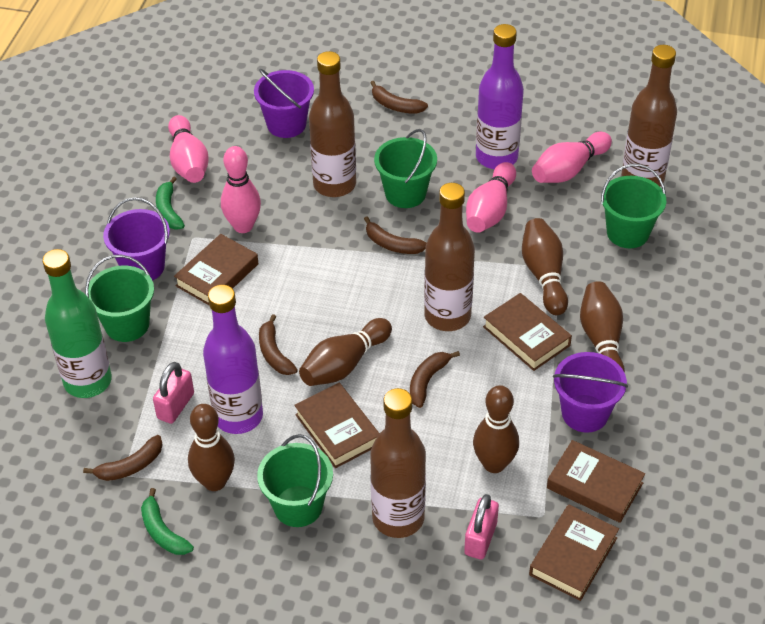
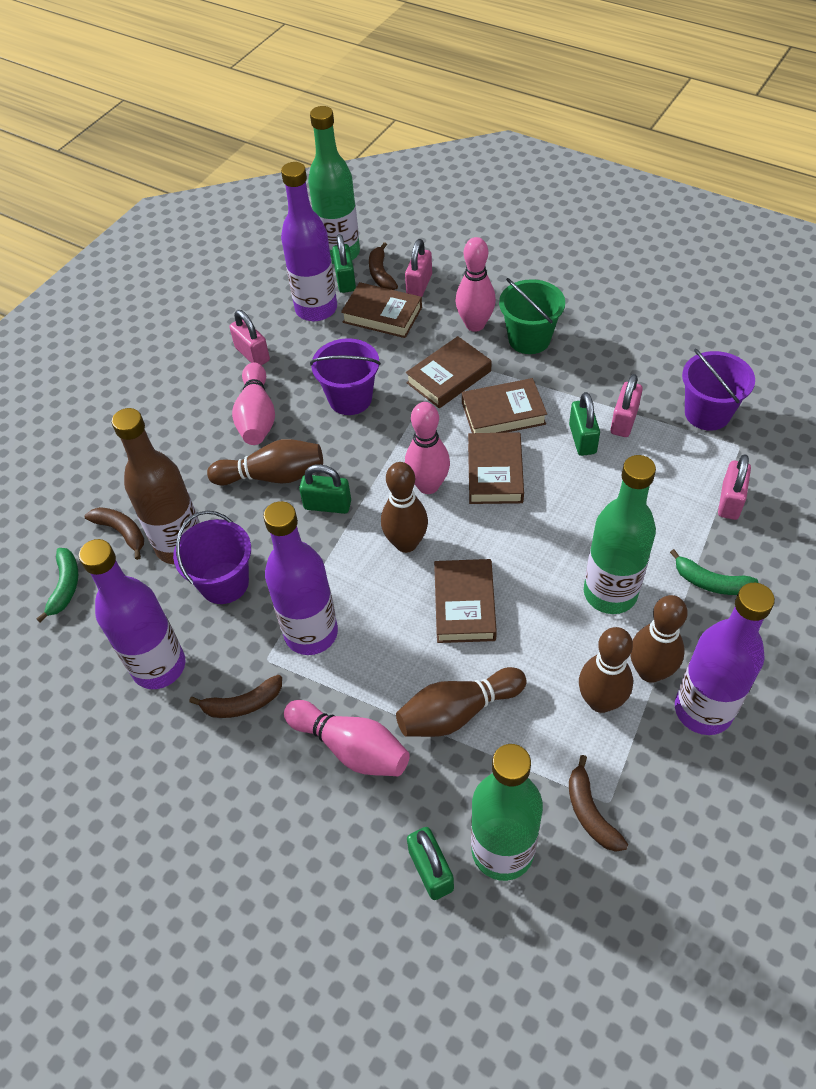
brown banana: [83,435,163,481] [259,314,298,375] [364,216,427,254] [371,81,428,114] [410,351,460,408] = 5 -> [84,507,144,560] [189,674,282,718] [369,242,398,290] [569,755,628,852] = 4
brown bottle: [309,51,356,197] [370,388,426,538] [424,183,475,331] [621,45,677,186] = 4 -> [112,408,200,564] = 1
green bottle: [42,249,112,398] = 1 -> [308,106,360,264] [471,744,543,881] [584,455,656,614] = 3
green bucket: [85,255,154,342] [257,434,333,527] [374,129,437,208] [601,164,666,248] = 4 -> [499,278,565,354] = 1
green padlock: none = 0 -> [299,464,351,514] [332,234,356,293] [407,827,454,900] [569,392,600,456] = 4
pink padlock: [153,362,194,424] [464,494,499,559] = 2 -> [229,310,270,366] [405,239,432,297] [611,374,643,437] [718,454,751,520] = 4
purple bottle: [203,285,263,434] [476,24,524,169] = 2 -> [79,539,185,689] [263,501,338,655] [281,162,337,321] [675,583,775,735] = 4

